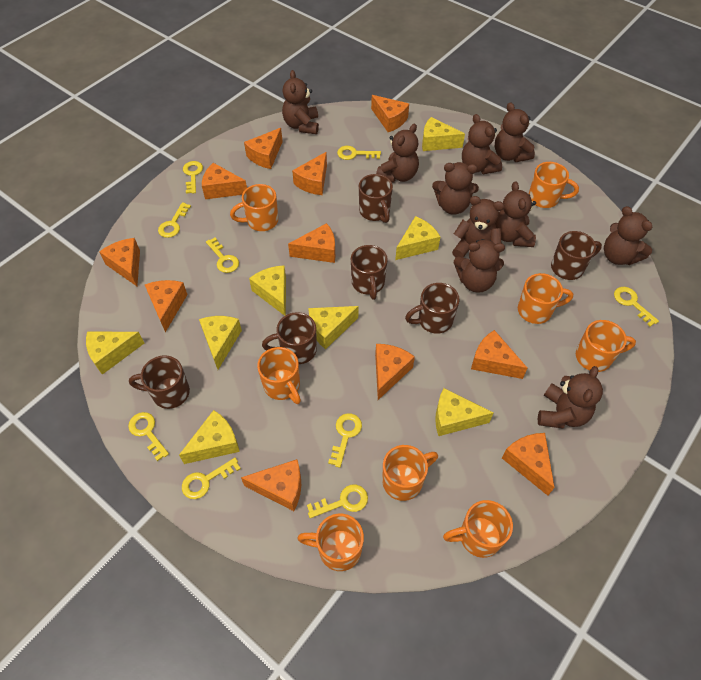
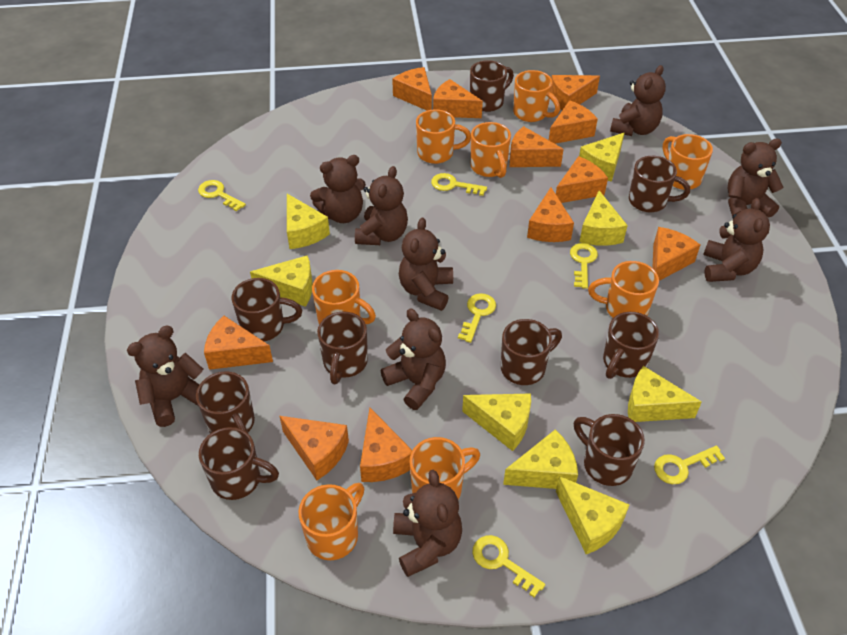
brown mug: [129,355,190,409] [262,312,317,364] [351,245,388,300] [359,174,393,223] [405,283,460,334] [551,231,602,280] = 6 -> [196,372,255,434] [199,427,279,500] [232,278,302,341] [317,311,368,384] [470,60,514,112] [501,319,562,385] [574,414,645,486] [603,312,659,379] [629,156,690,212] = 9
brown teddy bear: [282,70,319,134] [376,124,419,183] [432,162,479,215] [452,196,504,258] [454,239,505,292] [462,114,502,174] [495,102,535,162] [495,181,536,247] [538,366,603,429] [604,206,652,265] = 10 -> [127,326,203,427] [310,155,366,223] [355,166,408,245] [381,308,446,410] [393,470,462,577] [399,218,453,311] [610,65,666,136] [703,198,770,282] [727,139,783,219] = 9
yellow key: [128,412,169,461] [158,202,191,238] [182,458,241,499] [183,161,203,194] [206,238,239,273] [307,484,368,518] [328,413,362,468] [337,146,381,160] [614,287,659,326] = 9 -> [198,180,246,211] [431,173,487,196] [458,293,496,343] [472,535,545,598] [570,243,598,289] [654,446,725,484] = 6

